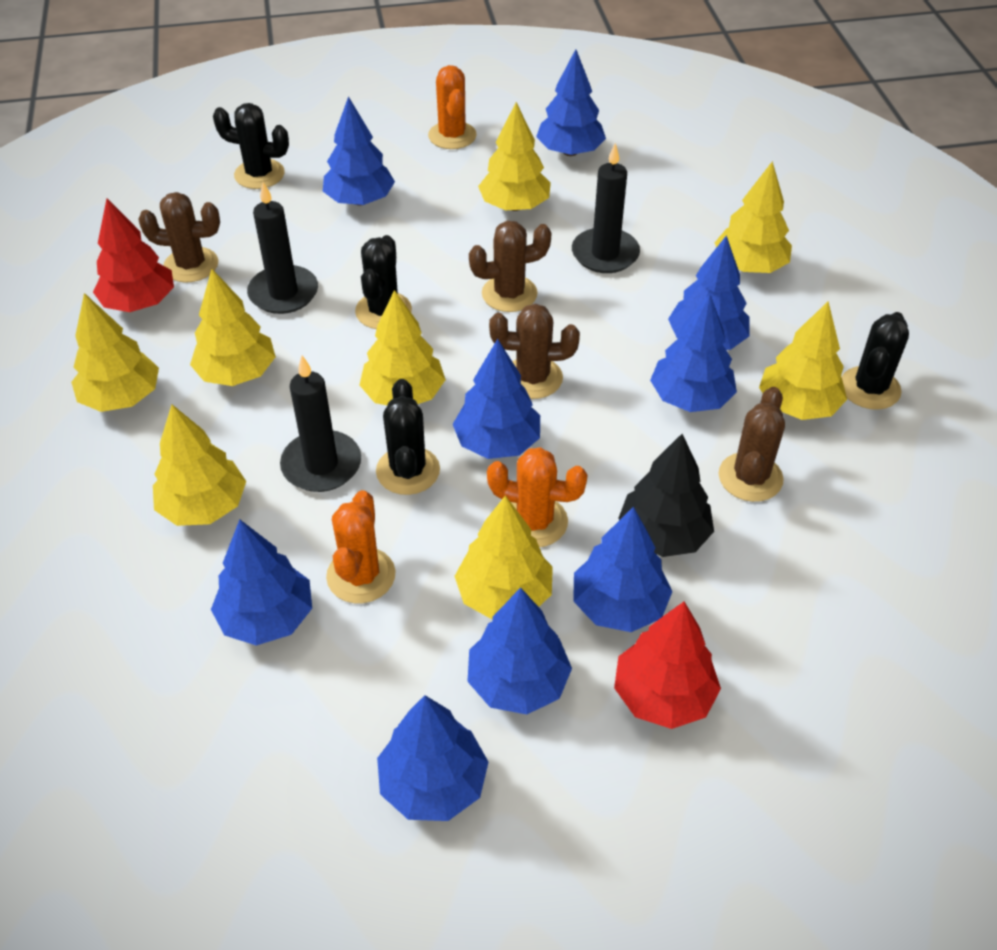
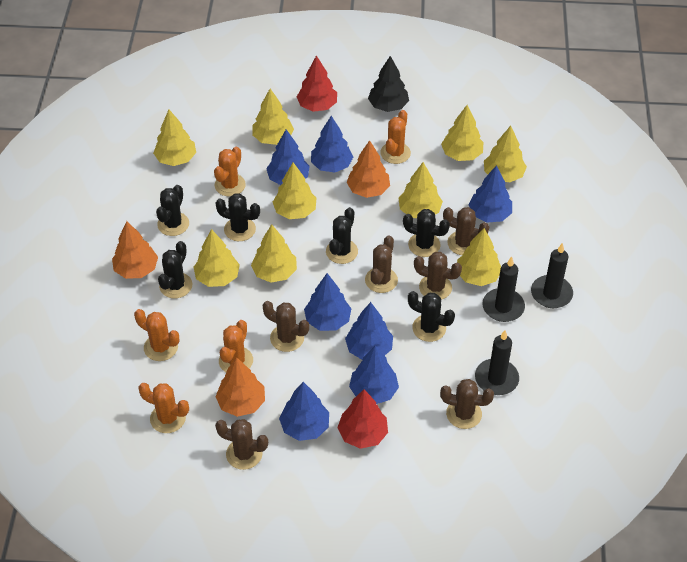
black cactus: [213,103,289,189] [355,235,412,329] [376,379,440,495] [841,312,909,410] = 4 -> [156,185,189,236] [158,241,193,298] [215,193,260,241] [326,207,358,264] [403,209,450,257] [408,291,455,342] = 6
blue tree: [211,519,312,646] [323,96,395,205] [377,695,489,821] [453,339,540,459] [467,587,572,714] [536,49,606,156] [573,507,672,632] [650,294,737,412] [668,235,750,350] = 9 -> [266,129,310,185] [279,382,329,441] [304,273,351,331] [311,116,353,172] [345,302,393,360] [349,345,399,404] [468,165,512,222] = 7
brown cactus: [138,192,220,282] [469,221,551,312] [489,304,580,399] [719,387,785,502] = 4 -> [215,419,268,470] [263,301,309,352] [365,235,398,293] [414,252,462,300] [440,379,494,429] [443,207,489,255] = 6
orange cactus: [326,490,396,603] [428,65,477,149] [487,447,587,547] = 3 -> [134,309,179,361] [138,383,189,433] [214,147,246,196] [219,320,253,372] [380,110,411,164] = 5
orange tree: none = 0 -> [112,221,158,279] [215,357,265,417] [346,140,390,198] = 3
yellow tree: [71,293,159,412] [153,405,246,526] [190,269,276,386] [360,290,446,405] [455,495,553,619] [478,102,551,211] [715,161,792,273] [759,302,847,420] = 8 -> [153,110,196,166] [194,229,240,287] [251,224,297,283] [252,88,294,145] [273,162,316,219] [399,162,443,218] [441,105,484,161] [457,228,501,286] [484,126,527,182] = 9

